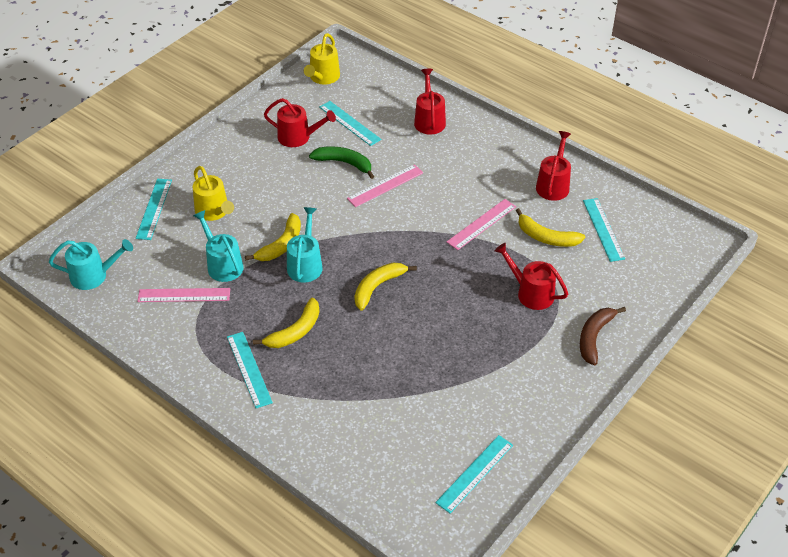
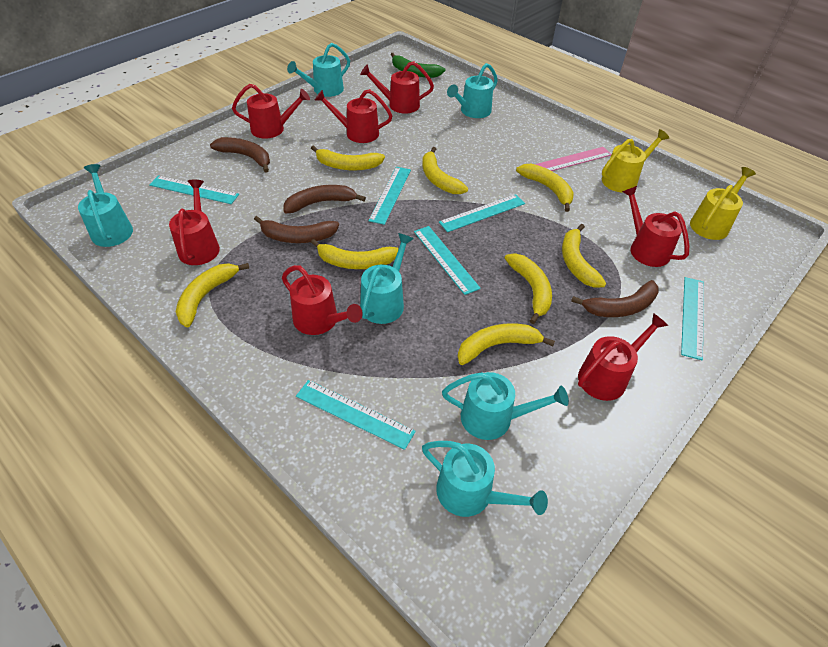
brown banana: [580,307,626,365] = 1 -> [210,137,270,173] [254,216,339,243] [283,185,366,213] [571,280,659,317] = 4
pink ruler: [137,288,230,302] [347,164,423,207] [447,199,516,250] = 3 -> [535,147,612,171] = 1
red watering can: [264,98,336,147] [414,69,446,135] [495,243,568,310] [536,131,571,201] = 4 -> [169,180,220,265] [232,84,310,139] [282,265,363,335] [315,89,393,143] [360,61,434,113] [578,313,668,401] [622,186,689,267] = 7
turquoise ruler: [136,179,172,240] [227,332,273,408] [319,101,381,146] [435,435,513,513] [583,198,625,262] = 5 -> [149,175,239,204] [296,380,416,450] [368,167,411,225] [414,226,481,295] [439,194,525,232] [681,277,704,360] = 6
turquoise watering can: [49,239,133,290] [193,210,244,282] [287,207,323,282] = 3 -> [78,164,133,247] [287,43,350,97] [360,233,414,324] [422,441,548,517] [442,372,569,440] [447,63,498,118] = 6
yellow banana: [245,213,301,261] [253,298,320,348] [354,263,417,311] [516,208,585,247] = 4 -> [176,263,249,327] [311,145,385,171] [311,239,399,269] [422,147,468,194] [458,323,555,365] [505,253,552,324] [516,164,574,212] [562,224,606,288] = 8

